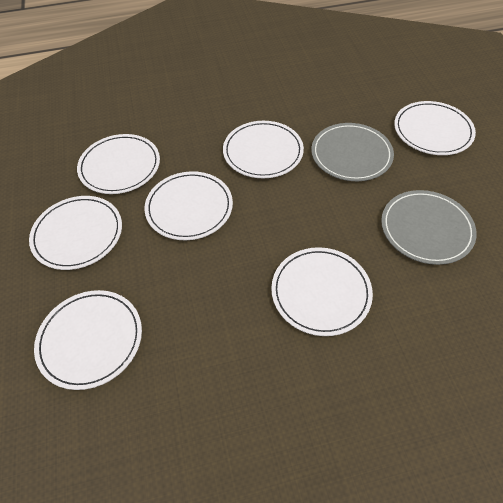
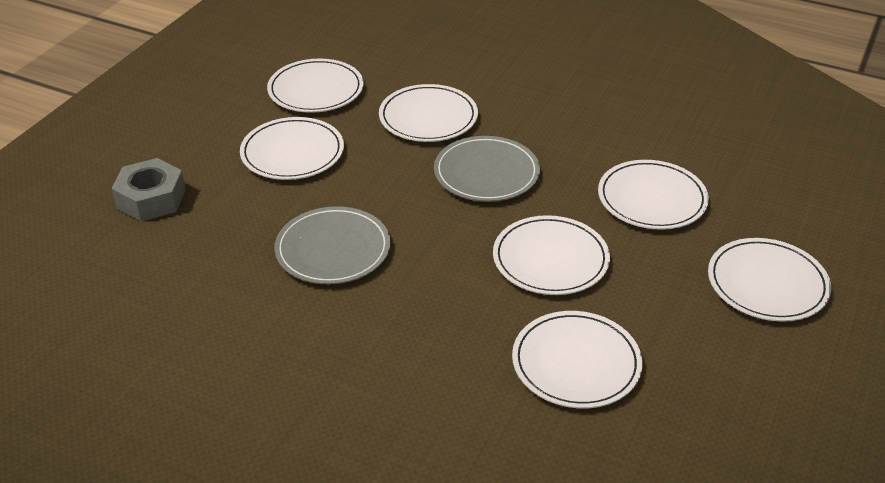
grey nut: none = 0 -> [111,158,186,221] = 1

